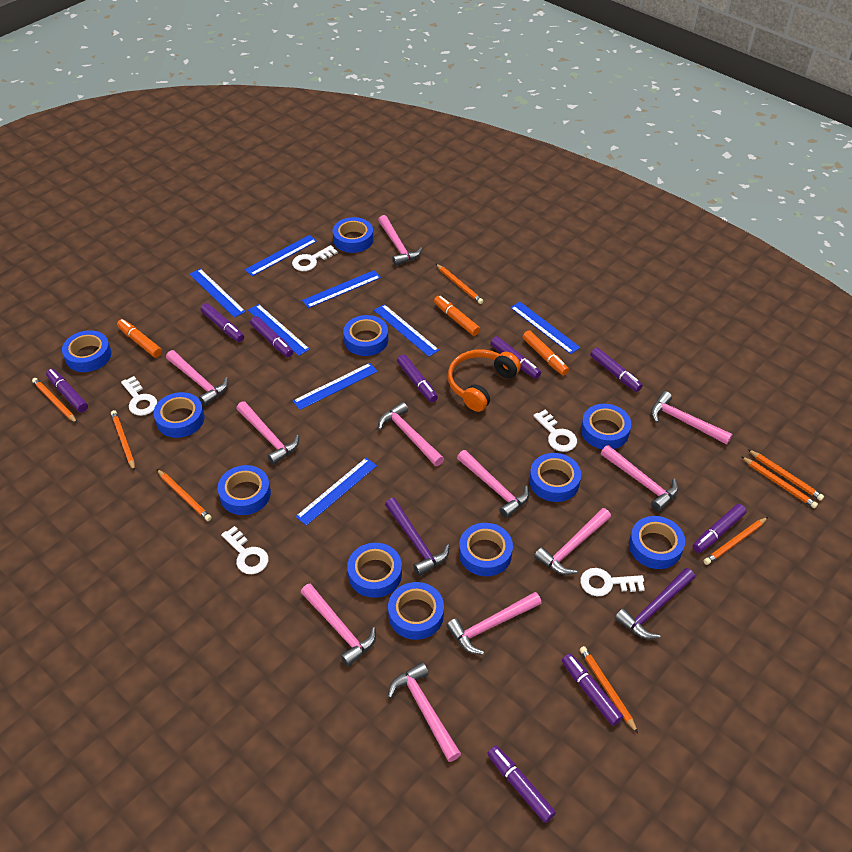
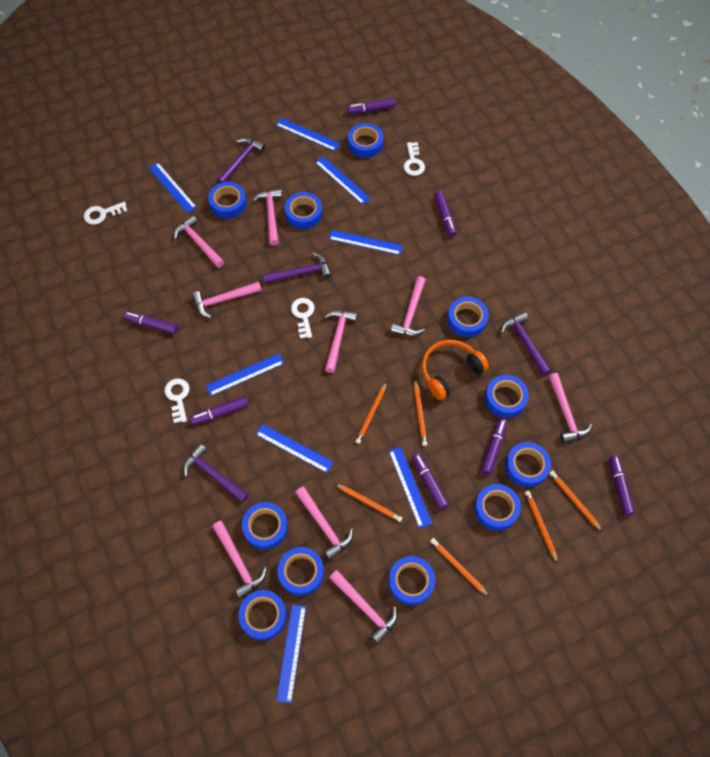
orange marker: [117,319,162,358] [434,296,480,336] [523,330,569,375] = 3 -> none = 0
orange pencil: [32,378,77,423] [111,410,135,471] [157,469,212,521] [436,264,483,304] [580,646,638,733] [704,517,768,565] [741,456,818,508] [748,449,824,501] = 8 -> [336,484,402,522] [355,382,387,444] [414,379,427,446] [430,538,489,597] [525,490,558,563] [549,470,603,532] = 6
pink hammer: [166,350,228,406] [237,401,299,465] [301,584,376,667] [378,215,422,266] [378,402,444,466] [388,662,461,762] [446,592,542,655] [457,450,529,518] [534,508,611,575] [601,445,678,511] [651,391,733,445] = 11 -> [174,215,224,268] [192,282,262,318] [212,521,267,599] [252,188,282,245] [295,487,353,560] [324,310,357,373] [329,570,397,644] [391,276,426,336] [548,373,592,443] = 9
purple hammer: [385,498,449,576] [615,568,695,639] = 2 -> [183,443,249,503] [217,137,266,183] [263,252,331,284] [501,311,551,375] = 4
purple marker: [46,369,88,412] [201,303,244,342] [250,316,293,357] [397,354,438,402] [487,746,556,823] [491,336,541,379] [562,653,623,726] [590,347,643,392] [692,504,747,553] = 9 -> [123,311,178,334] [190,396,249,425] [347,98,395,114] [412,453,449,509] [434,191,457,237] [481,418,507,475] [609,455,635,516] = 7
white key: [121,376,157,416] [221,526,269,574] [292,245,338,271] [533,409,577,452] [580,568,645,596] = 5 -> [84,202,127,225] [164,378,189,423] [291,298,315,339] [403,142,425,176] = 4

